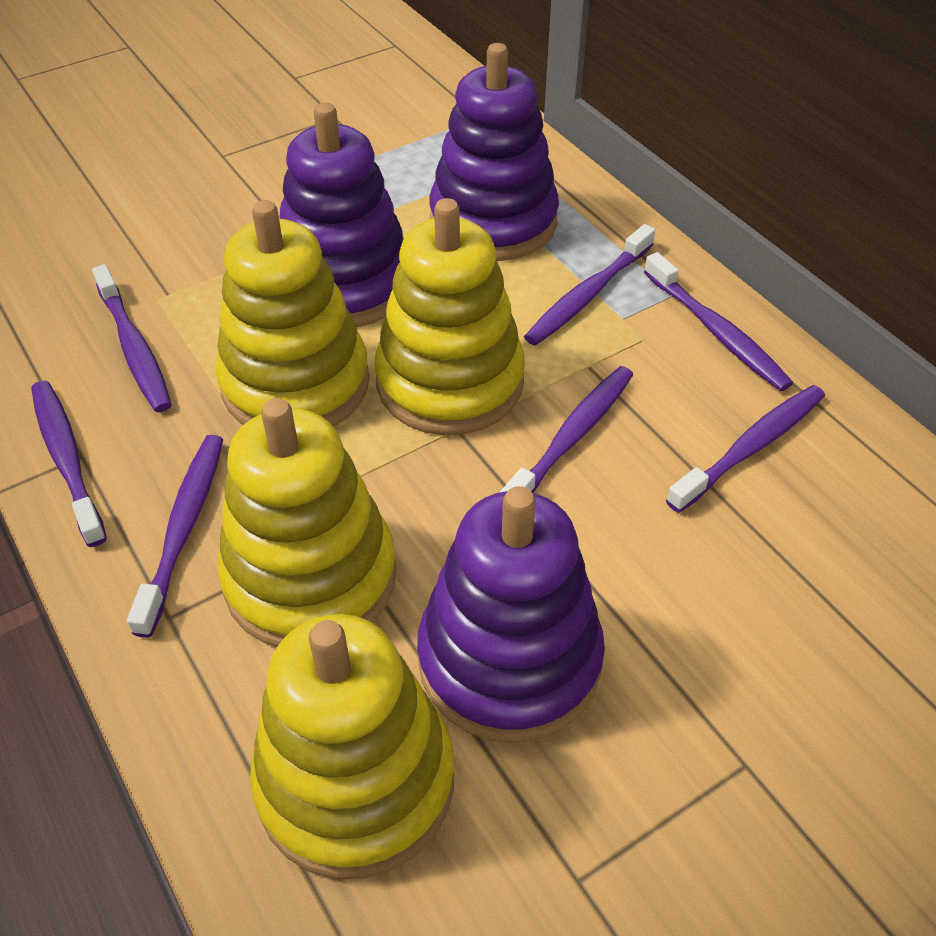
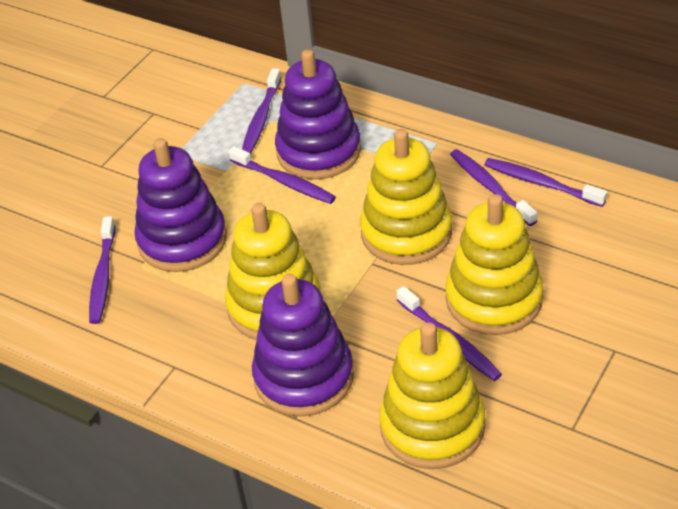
purple toothbrush: [31,381,107,547] [92,264,172,412] [127,435,223,638] [499,366,633,493] [524,224,655,346] [644,252,793,391] [666,385,825,513] = 7 -> [89,216,115,324] [228,146,336,204] [242,68,281,154] [396,286,502,381] [450,149,537,226] [484,158,607,207] = 6

